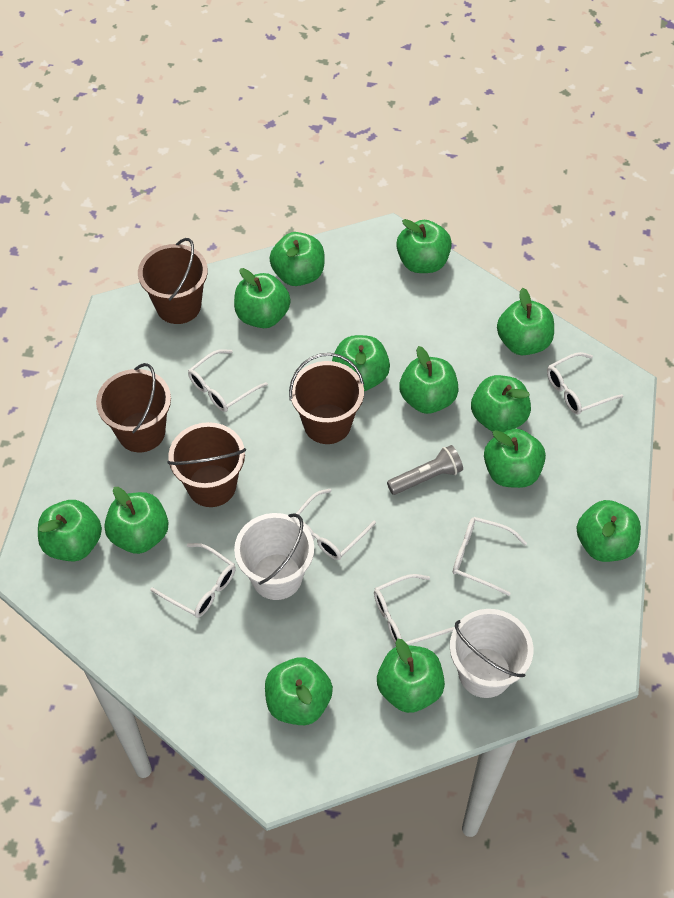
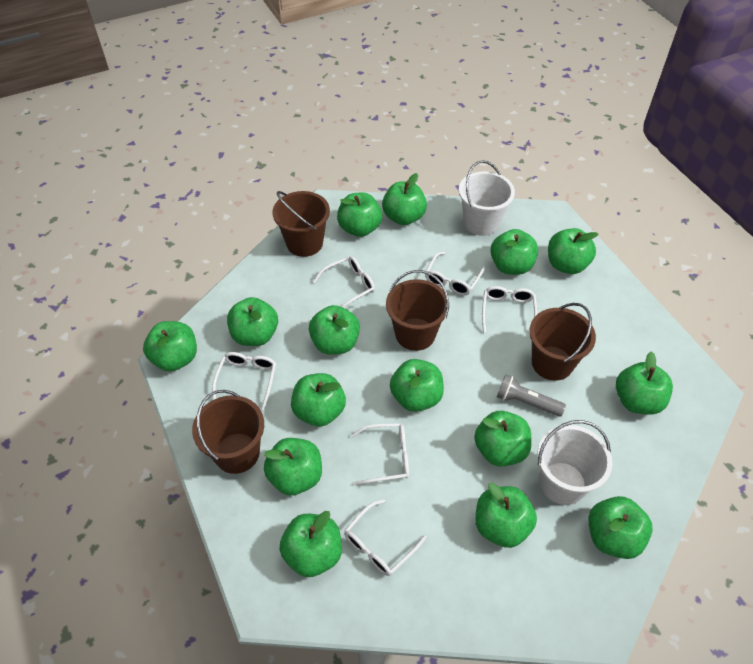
green apple: [38,500,102,561] [104,487,168,554] [234,268,291,328] [265,657,333,725] [269,232,325,286] [332,335,390,391] [377,639,445,713] [396,219,452,273] [399,346,459,414] [471,375,531,432] [484,429,546,488] [497,288,554,355] [576,500,641,562] = 13 -> [143,321,197,371] [227,297,278,346] [264,438,322,495] [279,511,342,577] [291,373,346,427] [309,305,360,355] [337,193,382,237] [382,173,427,225] [390,359,444,412] [474,411,532,467] [475,483,537,548] [490,229,538,275] [548,228,599,274] [588,496,653,559] [616,351,673,415] = 15

